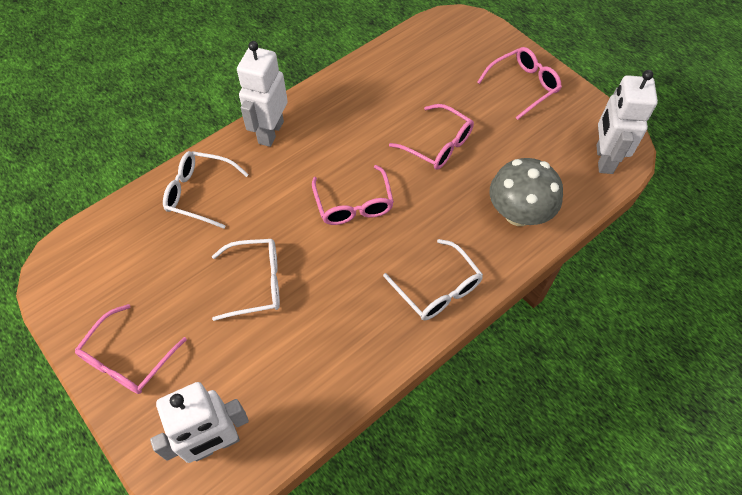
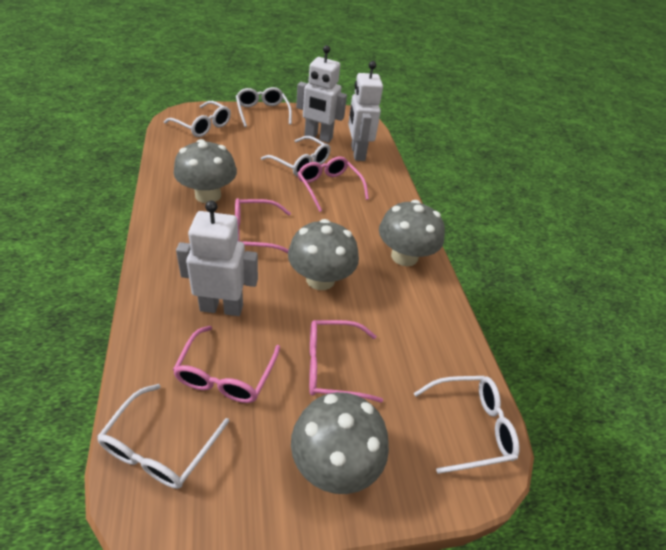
grey mushroom: [489,158,563,226] = 1 -> [174,139,237,203] [288,219,359,290] [291,392,389,494] [379,200,445,266] = 4
white glasses: [163,151,249,229] [212,239,280,321] [383,239,483,320] = 3 -> [97,384,229,489] [164,101,231,137] [236,87,292,127] [261,136,331,176] [414,376,520,474] = 5

